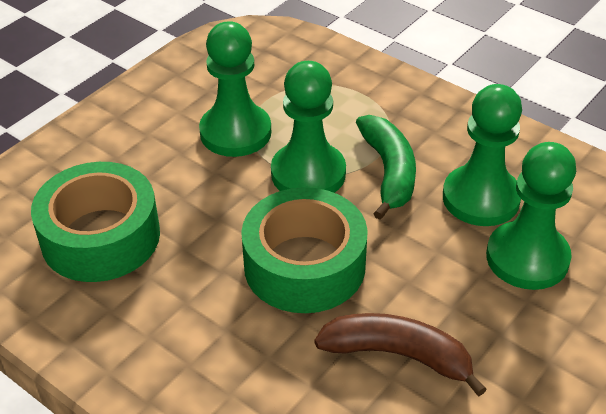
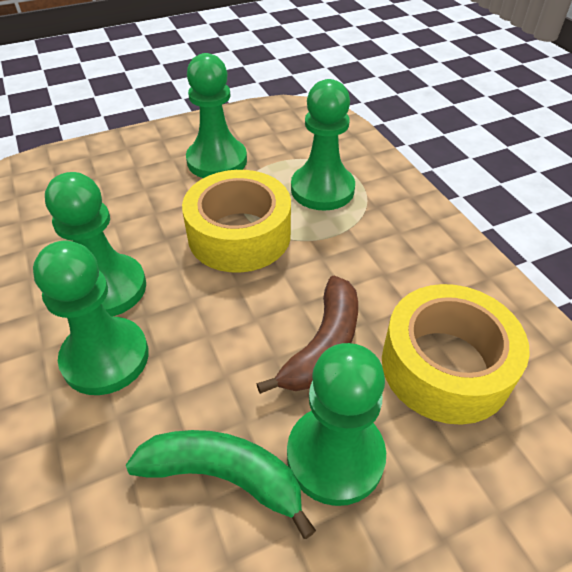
green pawn: [199,21,271,157] [271,61,346,193] [443,84,522,226] [486,142,576,290] = 4 -> [33,241,149,395] [45,172,146,317] [186,53,247,178] [287,343,386,506] [291,79,355,211] = 5
green tape: [31,162,160,282] [241,187,368,313] = 2 -> none = 0
yellow tape: none = 0 -> [182,170,291,273] [382,284,530,425] = 2

